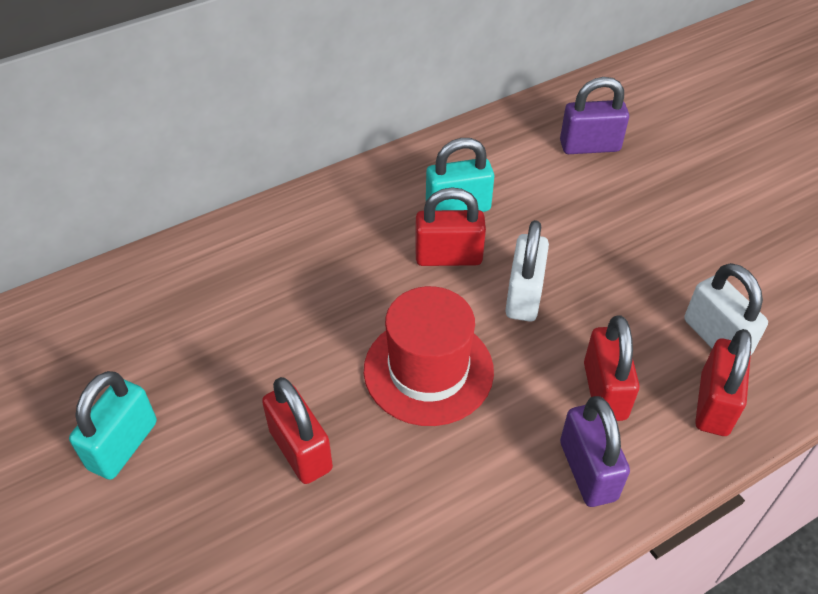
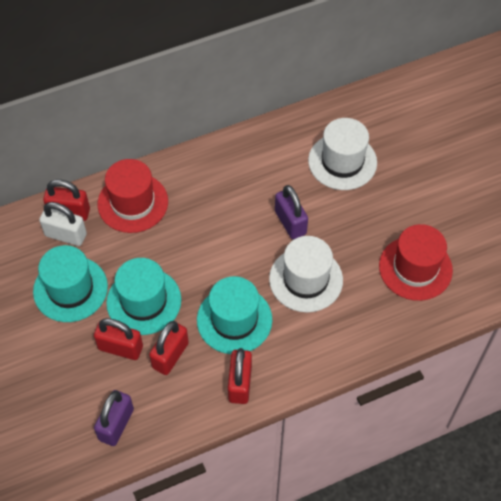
red hat: [364,286,494,426] = 1 -> [98,159,168,233] [379,224,453,301] = 2
turquoise hat: none = 0 -> [33,245,108,322] [106,258,181,335] [197,276,272,354] = 3
turquoise padlock: [69,371,157,480] [426,138,494,212] = 2 -> none = 0
white hat: none = 0 -> [269,236,343,313] [308,118,377,190] = 2
white padlock: [505,220,549,322] [684,263,768,355] = 2 -> [39,202,87,246] = 1

